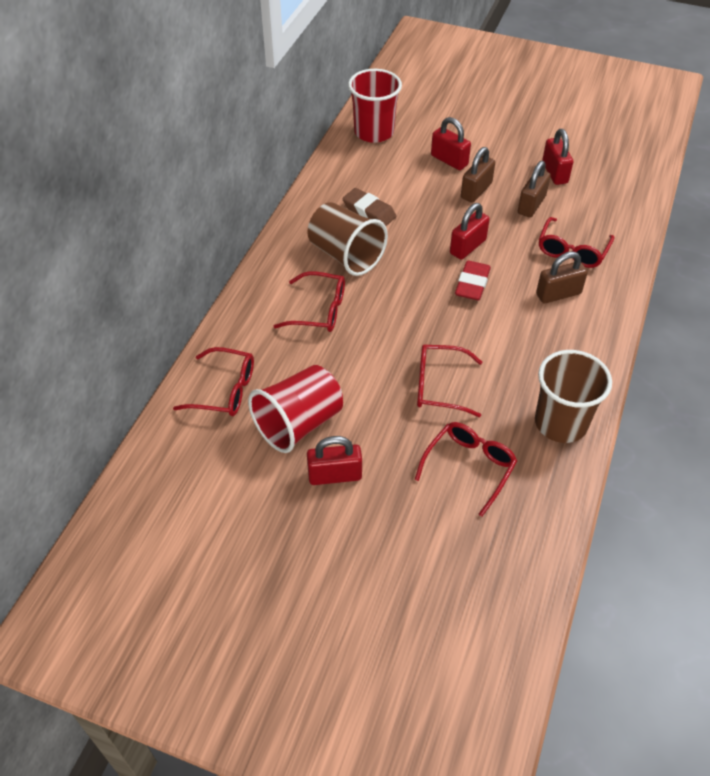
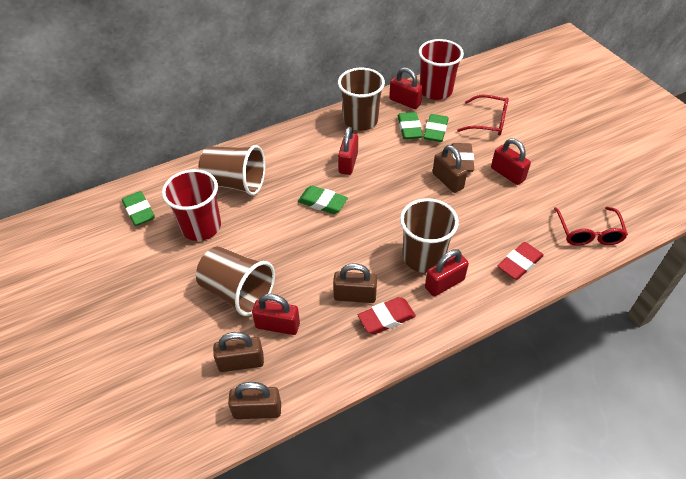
brown cup: [307,202,388,276] [535,350,612,443] = 2 -> [196,246,275,316] [198,145,265,196] [338,68,385,131] [400,198,459,273] = 4
brown padlock: [461,147,495,203] [518,161,551,217] [536,251,588,303] = 3 -> [213,332,264,372] [228,382,281,419] [333,263,377,303] [433,145,467,193] = 4
green eraser: none = 0 -> [122,191,155,226] [298,186,348,214] [398,112,423,139] [424,114,448,142] = 4
red eraser: [455,261,491,300] = 1 -> [358,297,416,334] [498,242,544,280] = 2
red glasses: [173,347,254,416] [273,271,345,332] [415,422,517,517] [417,344,482,417] [539,217,614,268] = 5 -> [457,95,509,136] [554,207,628,246] = 2
red padlock: [307,436,362,485] [431,117,471,170] [450,203,490,260] [542,129,573,185] = 4 -> [252,294,300,335] [338,127,358,175] [389,67,423,109] [425,249,469,296] [491,138,531,185] = 5

